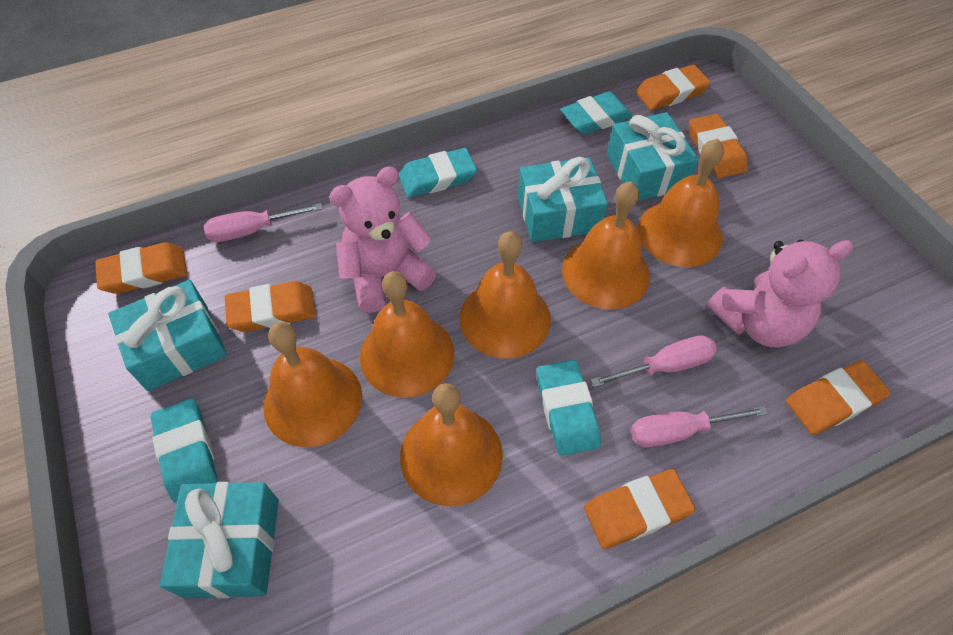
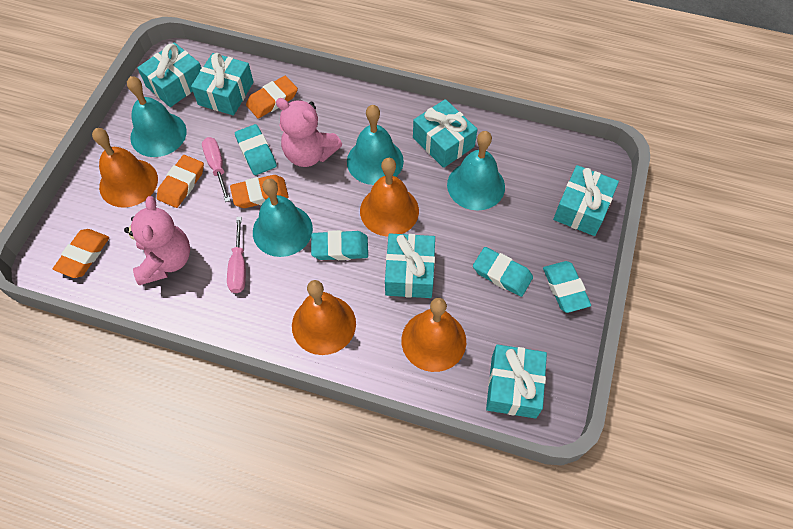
orange bell: [263,322,362,447] [360,271,454,398] [400,383,503,506] [460,231,551,359] [562,181,650,310] [638,139,724,267] = 6 -> [92,128,158,208] [292,280,356,355] [360,158,419,236] [401,298,466,372] = 4
orange eraser: [95,242,187,294] [225,281,316,332] [584,469,695,549] [636,65,711,110] [689,114,748,178] [786,360,891,435] = 6 -> [53,229,109,278] [157,155,204,208] [230,175,289,208] [246,76,298,118] = 4
pink screwdriver: [204,203,323,242] [591,335,717,387] [631,406,768,447] = 3 -> [202,137,230,202] [227,217,246,293] = 2
turquoise bell: none = 0 -> [127,76,187,157] [253,179,313,257] [347,105,404,185] [447,131,505,211] = 4
turquoise gift: [108,280,227,391] [160,482,279,598] [518,157,608,242] [607,112,699,201] = 4 -> [137,42,201,107] [191,53,254,115] [385,234,435,298] [413,99,478,168] [486,344,547,418] [553,165,619,236] = 6

